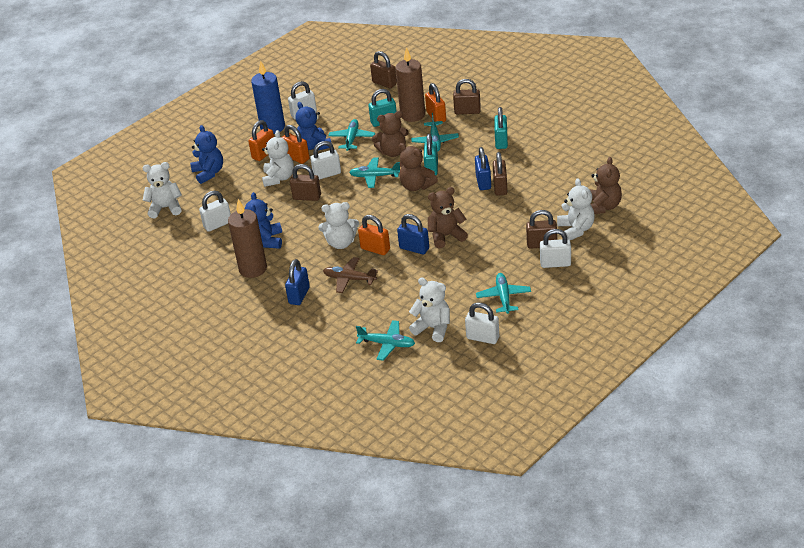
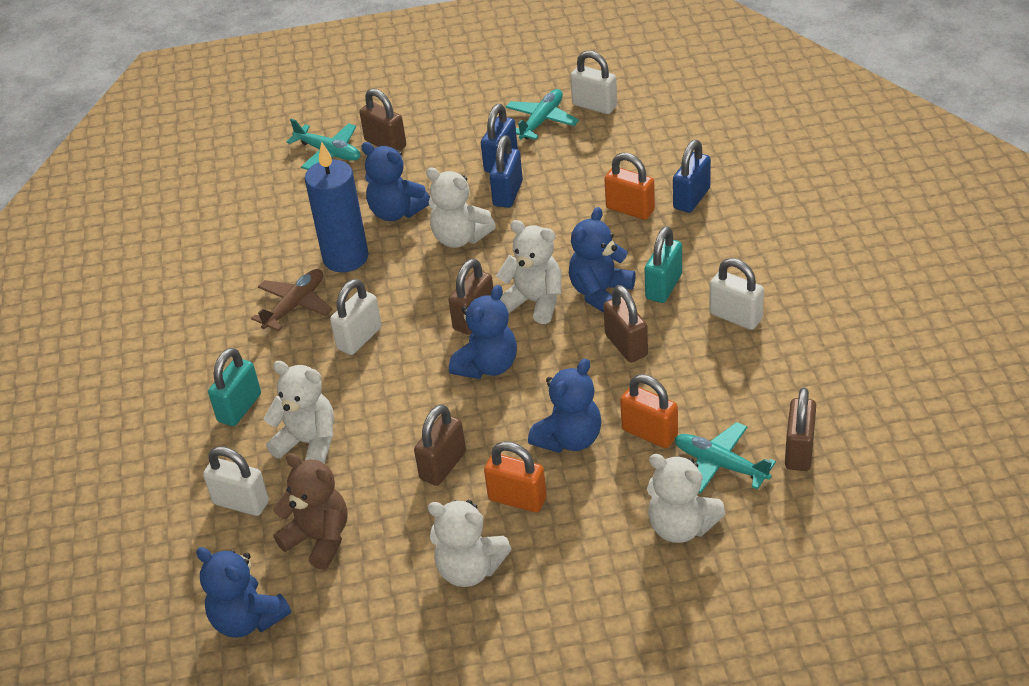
blue teddy bear: [190,125,223,184] [245,192,282,249] [296,102,331,150] = 3 -> [196,547,291,638] [361,142,430,221] [449,285,517,379] [528,358,601,453] [569,207,636,313] = 5
brown candle: [228,199,267,278] [395,47,425,122] = 2 -> none = 0
brown teddy bear: [372,111,409,157] [399,143,438,191] [428,187,468,248] [590,157,622,214] = 4 -> [273,453,348,570] = 1
orange padlock: [248,120,274,161] [281,125,309,164] [358,215,390,255] [425,83,446,122] = 4 -> [484,441,547,512] [604,153,655,220] [620,374,678,448] = 3
turquoise padlock: [368,89,396,127] [424,134,438,175] [494,107,508,149] = 3 -> [208,348,261,426] [644,226,682,303] = 2
turquoise plane: [328,119,375,151] [349,158,400,188] [356,320,415,361] [411,113,459,152] [476,273,531,314] = 5 -> [286,119,361,170] [506,89,579,140] [675,422,776,494] = 3
white padlock: [199,191,231,232] [288,81,317,120] [310,141,341,180] [465,303,499,344] [540,229,571,268] = 5 -> [203,446,269,516] [330,279,382,355] [570,51,617,114] [710,258,764,330] = 4

